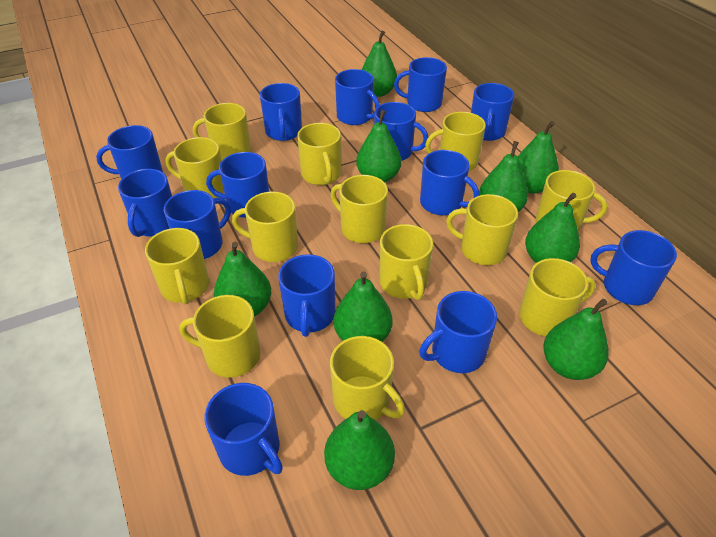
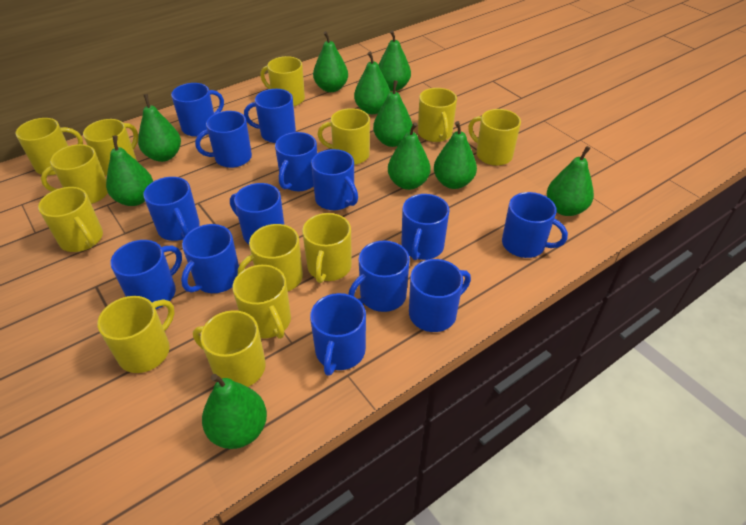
green pear: [214,242,271,316] [324,410,395,490] [334,271,392,342] [356,110,402,182] [361,30,397,97] [479,141,528,212] [518,121,559,194] [525,193,580,263] [543,299,609,380] = 9 -> [106,136,153,206] [138,94,181,162] [202,374,267,449] [313,31,348,92] [354,52,390,114] [373,80,413,147] [378,30,411,91] [388,122,431,190] [434,121,477,189] [547,146,594,216] = 10

